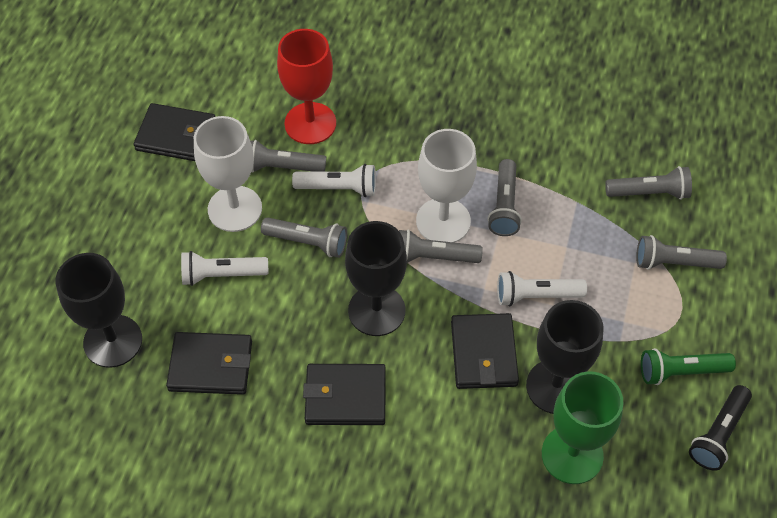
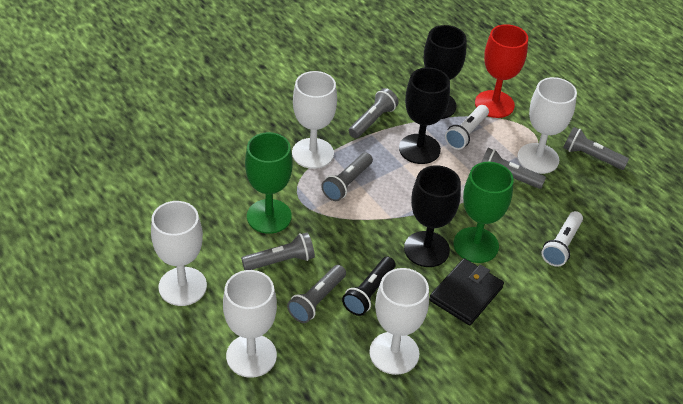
black wallet: [134,103,215,161] [166,332,252,395] [303,364,386,425] [451,313,519,389] = 4 -> [429,258,504,325] = 1
green flashlight: [641,348,736,385] = 1 -> none = 0
green goblet: [542,371,623,484] = 1 -> [245,132,292,234] [454,162,514,263] = 2
white flashlight: [181,251,268,286] [292,164,376,197] [497,271,587,306] = 3 -> [445,105,489,150] [541,211,583,266] = 2
white goblet: [194,116,262,232] [416,129,477,243] = 2 -> [151,201,207,306] [223,270,277,378] [292,71,337,169] [369,268,429,375] [517,77,577,174] = 5

